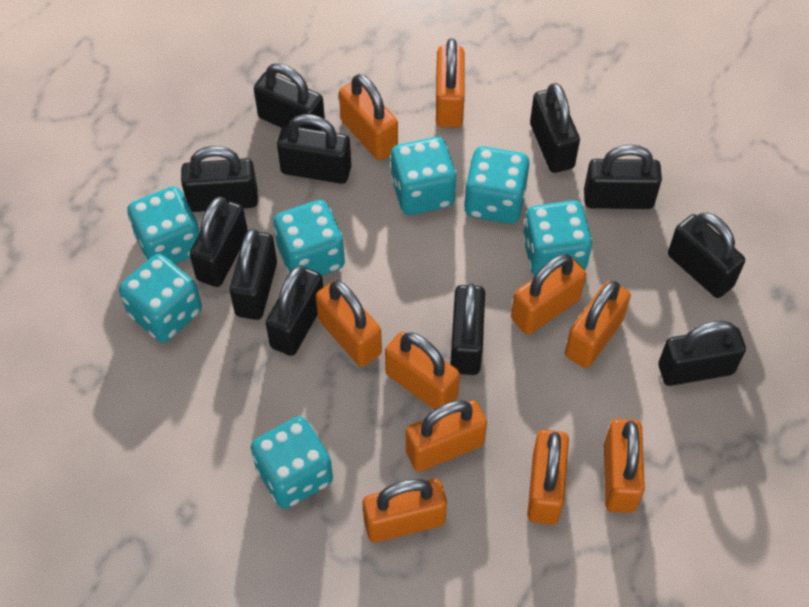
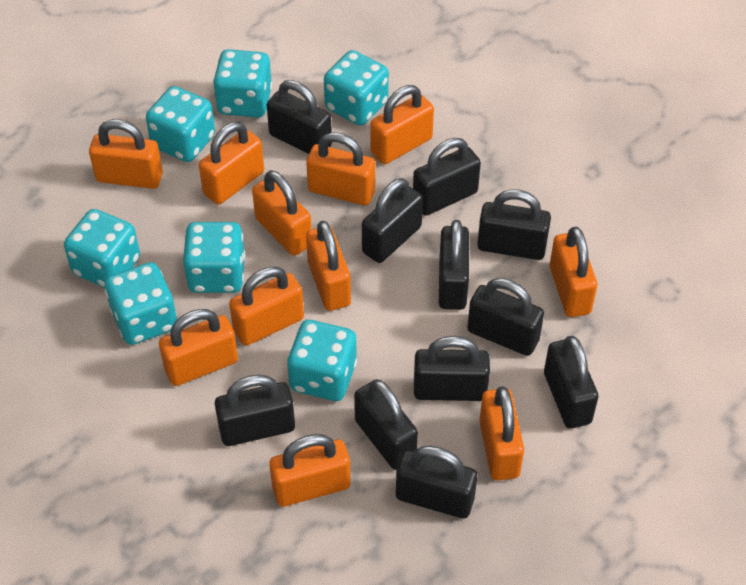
orange padlock: [316,280,382,367] [339,74,398,160] [363,479,447,543] [385,332,460,410] [406,400,487,472] [436,38,465,128] [511,254,586,335] [527,430,569,525] [565,281,631,368] [604,419,645,513] = 10 -> [89,119,163,189] [159,309,238,386] [199,122,264,205] [229,267,304,346] [252,170,312,256] [269,434,351,507] [306,132,375,206] [306,221,351,311] [370,85,434,164] [479,386,524,481] [550,227,597,317] = 11

